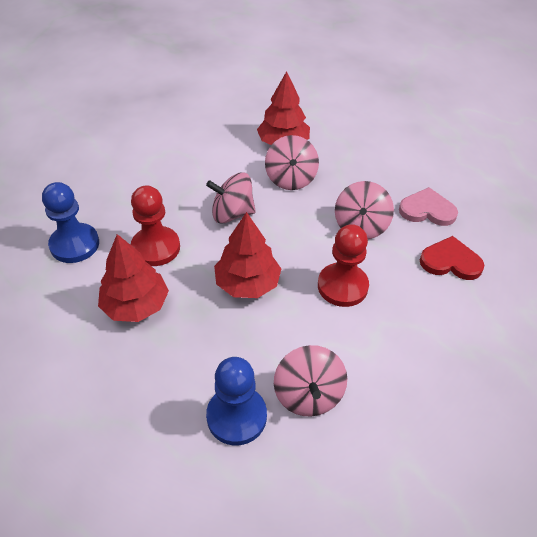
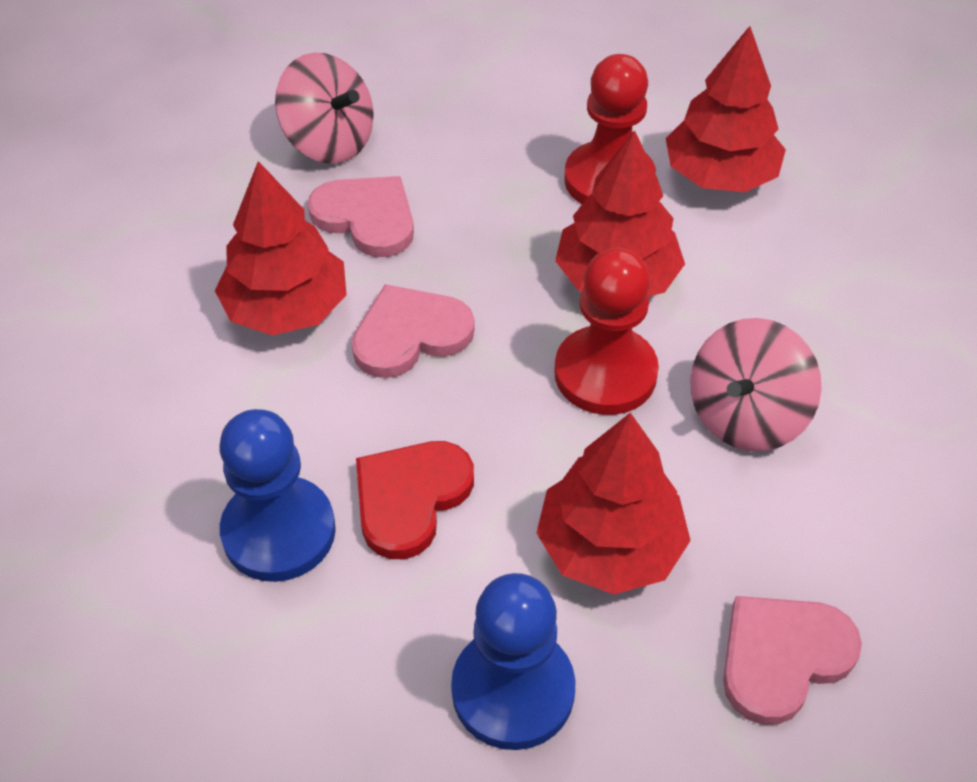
pink heart: [399,187,458,226] = 1 -> [308,176,414,257] [352,284,475,378] [723,596,862,725] = 3
pink spinning top: [206,172,256,224] [265,135,319,190] [274,345,347,416] [335,181,394,239] = 4 -> [275,53,374,163] [690,318,822,451] = 2
red tree: [98,234,169,322] [214,212,281,298] [257,71,310,145] = 3 -> [215,161,347,335] [536,413,691,594] [555,130,685,297] [666,26,786,192] = 4

